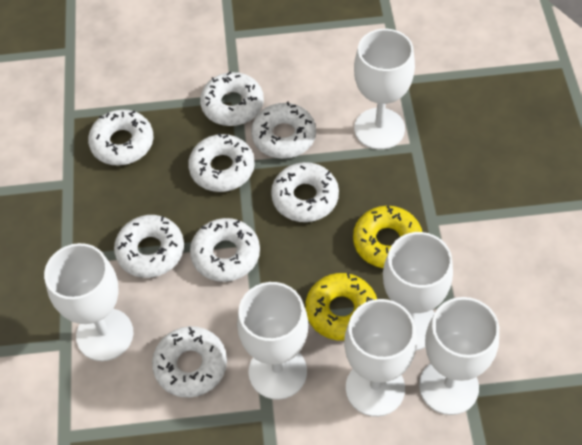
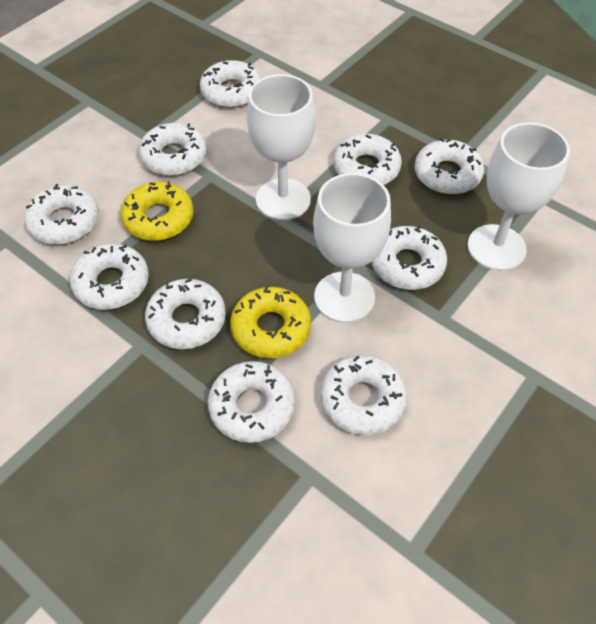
white donut: [88,110,154,165] [114,215,184,278] [152,326,227,398] [188,133,255,192] [190,218,260,282] [200,72,264,126] [251,102,316,159] [271,162,339,222] = 8 -> [24,184,99,245] [70,244,149,310] [139,123,207,176] [145,278,226,349] [200,60,262,108] [208,361,295,443] [320,355,407,436] [333,134,402,185] [371,226,447,290] [415,138,484,194] = 10
white goblet: [44,243,133,361] [237,282,308,400] [344,299,417,417] [354,29,415,150] [383,232,453,351] [419,297,499,415] = 6 -> [247,74,316,220] [313,173,391,323] [468,122,570,271] = 3

